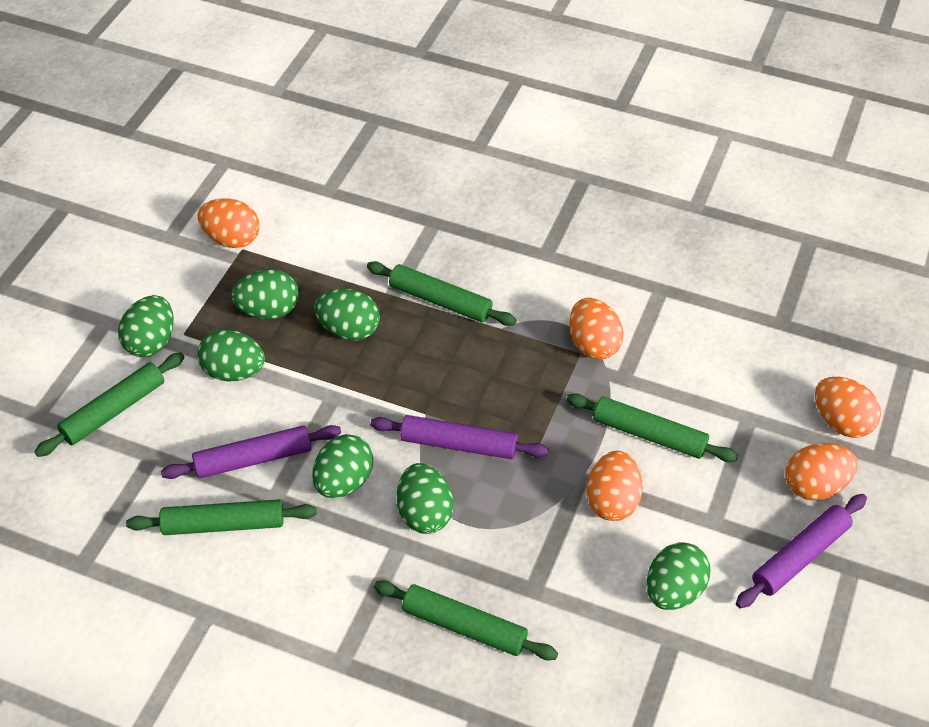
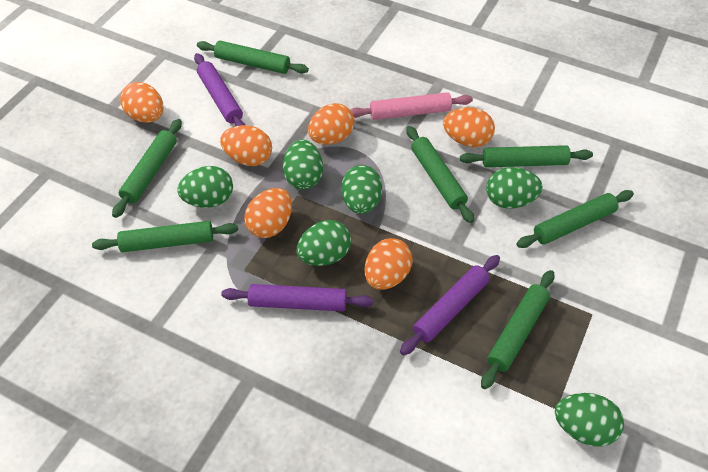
green egg: [118,295,174,357] [197,329,265,382] [231,269,299,319] [312,434,373,498] [314,288,380,341] [397,463,453,534] [647,542,710,610] = 7 -> [177,166,233,208] [283,140,323,190] [297,220,351,266] [341,165,382,214] [486,167,543,209] [555,393,624,447] = 6
green rolling pin: [35,352,184,457] [126,500,317,535] [367,261,517,326] [374,580,558,660] [566,393,738,462] = 5 -> [92,221,238,252] [112,119,182,218] [197,41,309,74] [406,126,474,223] [460,145,593,167] [481,270,554,389] [517,190,634,248] = 7
orange egg: [198,198,259,248] [569,298,624,360] [586,451,643,521] [786,443,858,500] [815,377,881,438] = 5 -> [120,82,164,123] [220,125,272,166] [244,188,292,238] [308,103,354,145] [365,238,413,290] [443,107,495,147] = 6
pink rolling pin: none = 0 -> [351,92,473,120] = 1

